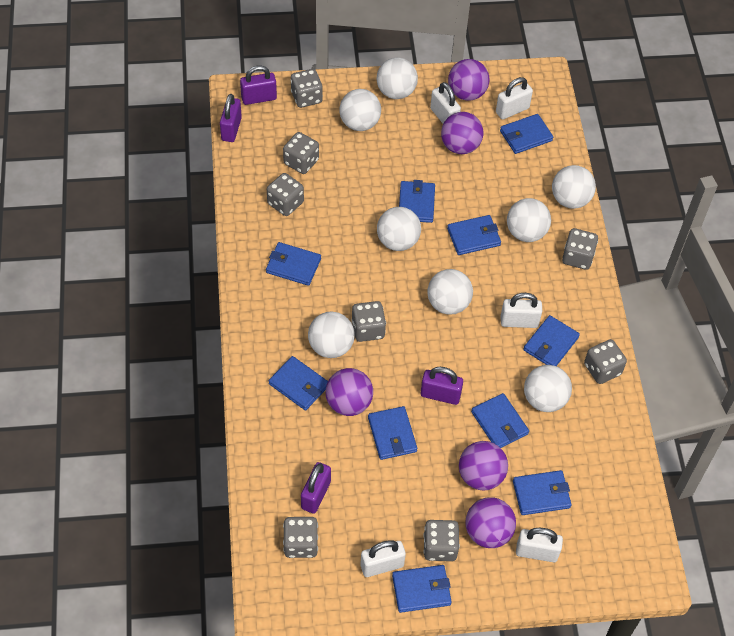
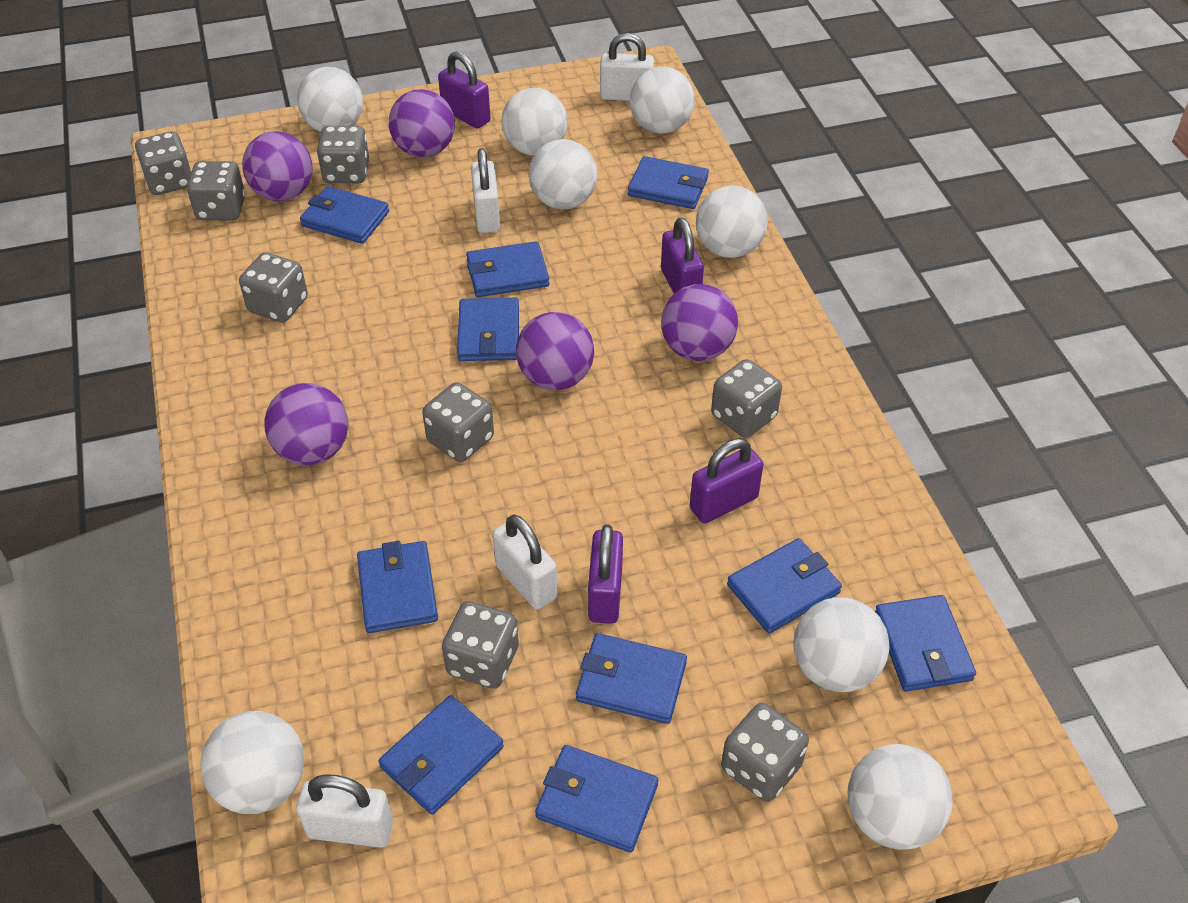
white padlock: [361,540,406,577] [430,82,461,123] [496,77,533,120] [501,293,542,328] [516,528,563,562] = 5 -> [296,774,393,848] [471,148,500,233] [493,514,557,610] [600,33,654,101] = 4

